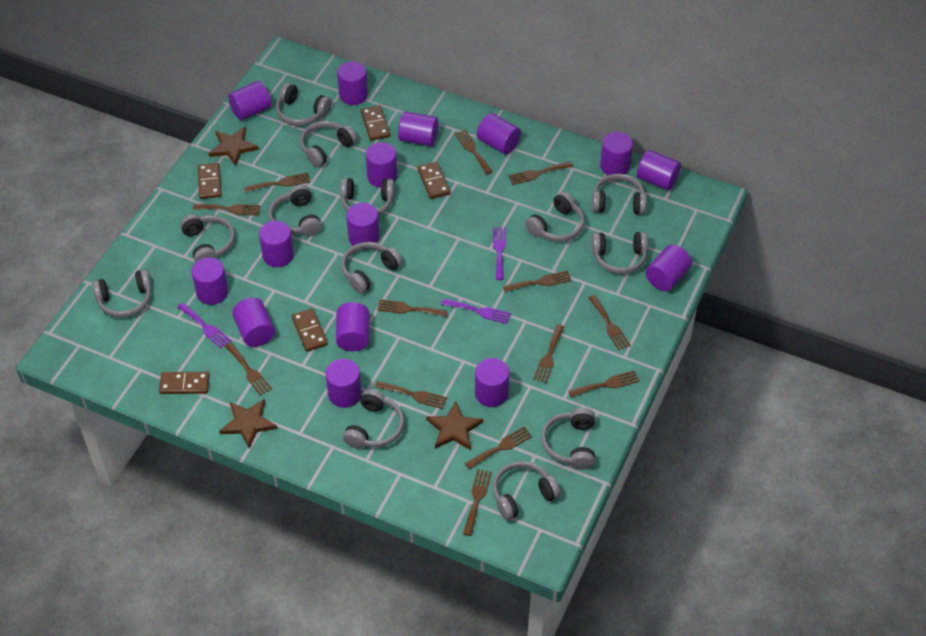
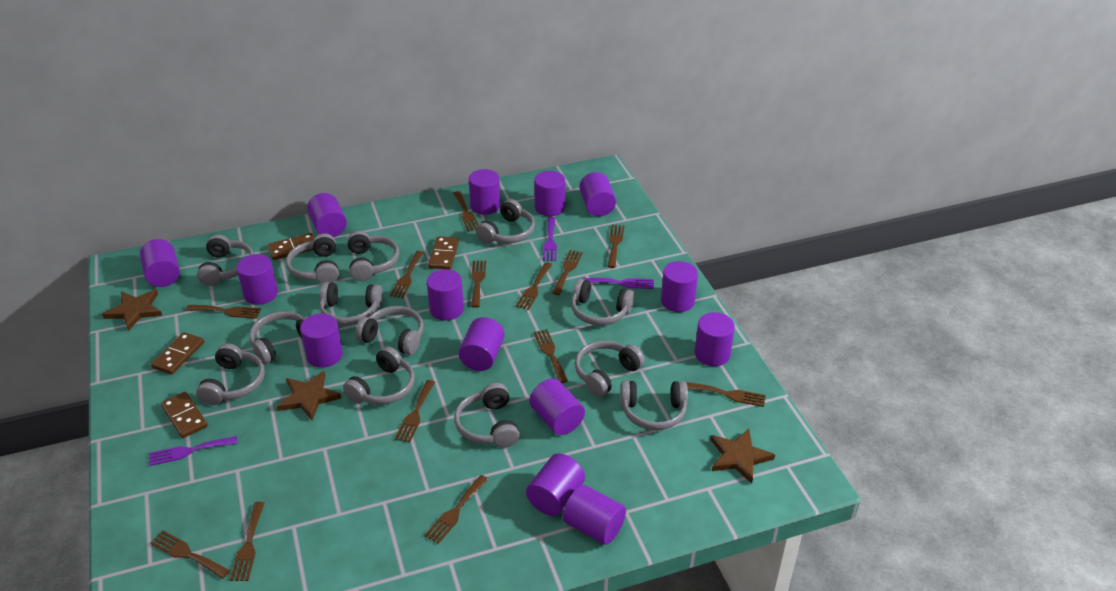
brown domino: [159,372,210,394] [198,163,221,199] [292,308,328,352] [361,105,390,141] [417,162,450,199] = 5 -> [151,332,204,375] [161,392,208,438] [267,233,314,260] [428,236,459,269] = 4
purple cylinder: [192,257,228,305] [228,81,271,120] [232,298,275,347] [259,221,294,267] [325,359,362,408] [336,302,369,351] [337,61,368,105] [346,203,380,249] [366,142,397,188] [398,111,438,146] [475,358,509,407] [477,113,521,154] [600,132,633,175] [637,150,681,190] [646,245,692,291] = 15 -> [140,239,180,287] [236,254,278,305] [300,314,343,368] [307,193,347,237] [427,269,464,321] [459,317,505,371] [469,169,501,215] [526,453,585,516] [529,378,585,435] [534,171,565,216] [563,485,626,545] [579,172,616,216] [661,261,698,312] [695,312,735,366] = 14

